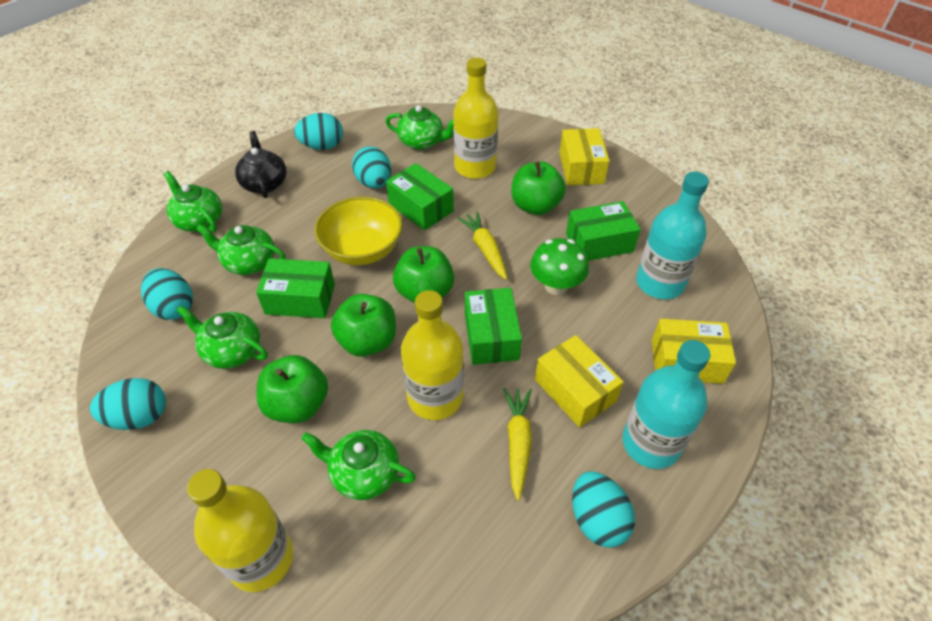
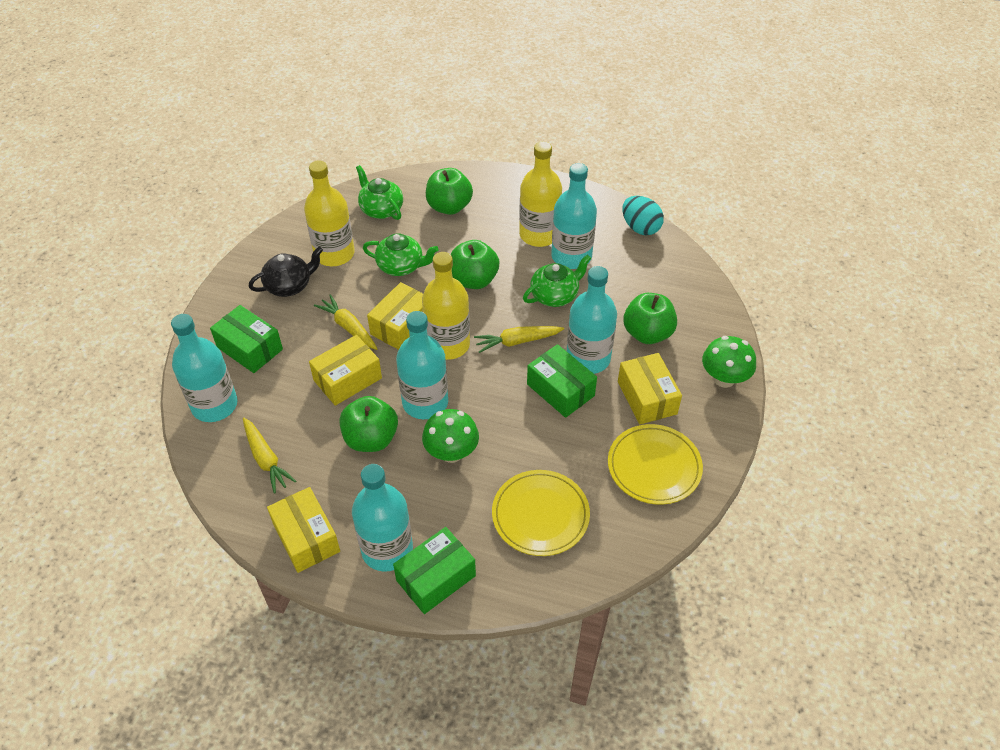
green box: [256,258,335,318] [386,163,454,230] [465,288,522,365] [566,201,641,261] = 4 -> [210,305,283,373] [393,527,476,614] [527,344,597,418] = 3
green mushroom: [530,238,589,295] = 1 -> [422,409,479,463] [702,336,756,388] = 2
green teapot: [164,171,222,232] [176,306,268,369] [196,224,286,275] [301,430,416,500] [385,105,454,150] = 5 -> [356,165,403,220] [363,234,439,276] [523,254,591,307] = 3
turquoise bottle: [622,340,711,469] [636,172,709,299] = 2 -> [171,314,238,422] [352,464,413,572] [396,311,448,419] [551,163,597,269] [567,266,617,374] = 5
turquoise egg: [90,378,166,430] [141,268,193,320] [294,113,343,150] [352,147,391,188] [572,471,635,547] = 5 -> [623,196,664,236] = 1
yellow bowl: [315,196,403,265] = 1 -> none = 0
yellow box: [535,335,624,427] [559,128,609,185] [652,319,736,384] = 3 -> [267,487,340,573] [309,335,382,406] [367,282,423,350] [618,353,682,424] = 4
yellow carrot: [457,211,508,280] [503,388,532,501] = 2 -> [243,417,296,493] [314,294,378,350] [474,326,564,353] = 3
yellow plate: none = 0 -> [492,470,590,556] [608,424,703,505] = 2

